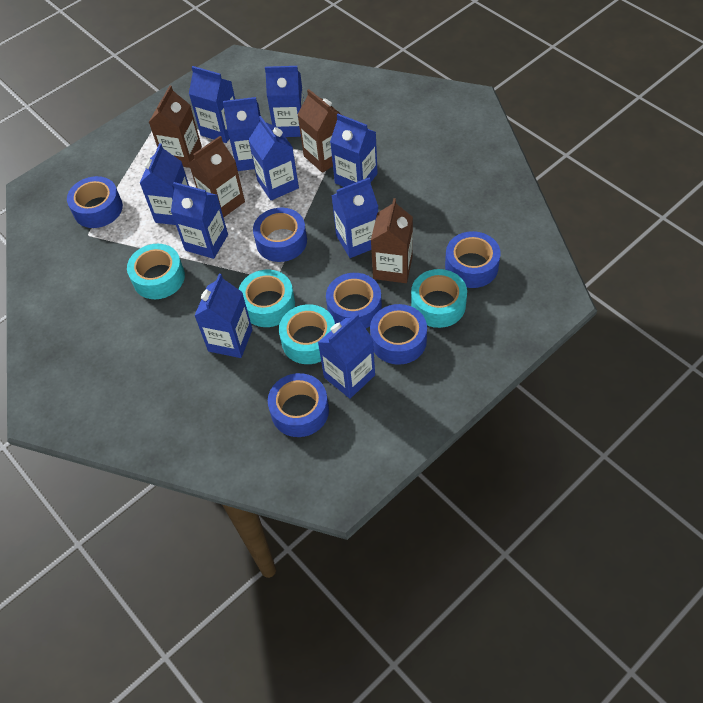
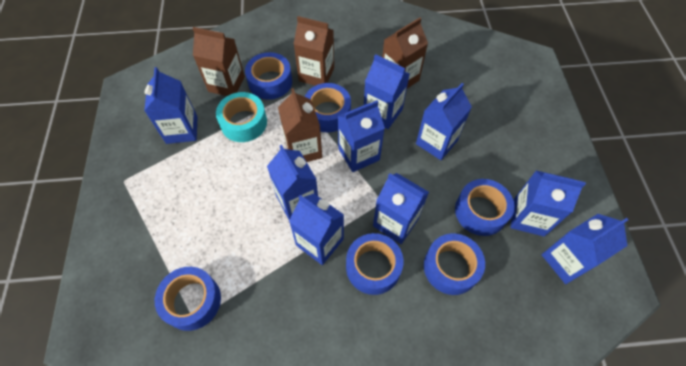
blue carton: [140,143,189,225] [171,182,228,259] [189,66,235,143] [194,274,253,358] [223,97,261,171] [248,116,299,201] [265,66,304,137] [318,314,375,399] [330,114,378,187] [331,178,378,258] = 10 -> [144,67,197,144] [267,145,318,220] [289,194,344,265] [338,100,385,172] [364,54,410,129] [373,173,429,244] [416,83,472,160] [511,171,586,237] [542,214,628,284] = 9
turquoise tape: [127,244,185,299] [239,270,295,327] [279,304,335,364] [411,269,467,328] = 4 -> [216,92,267,142] = 1

